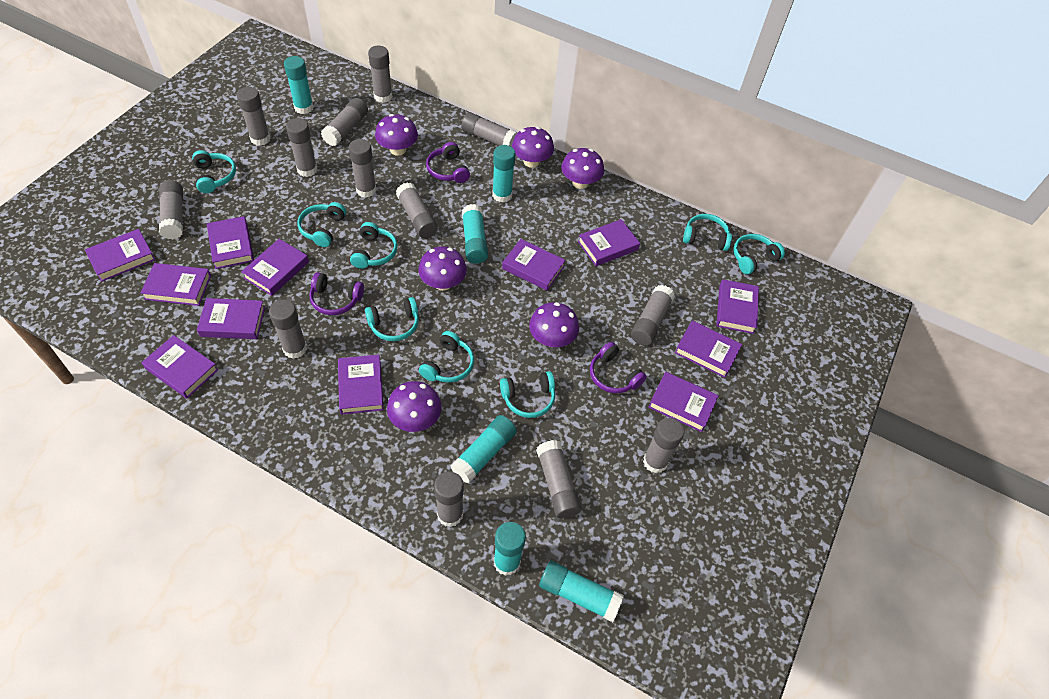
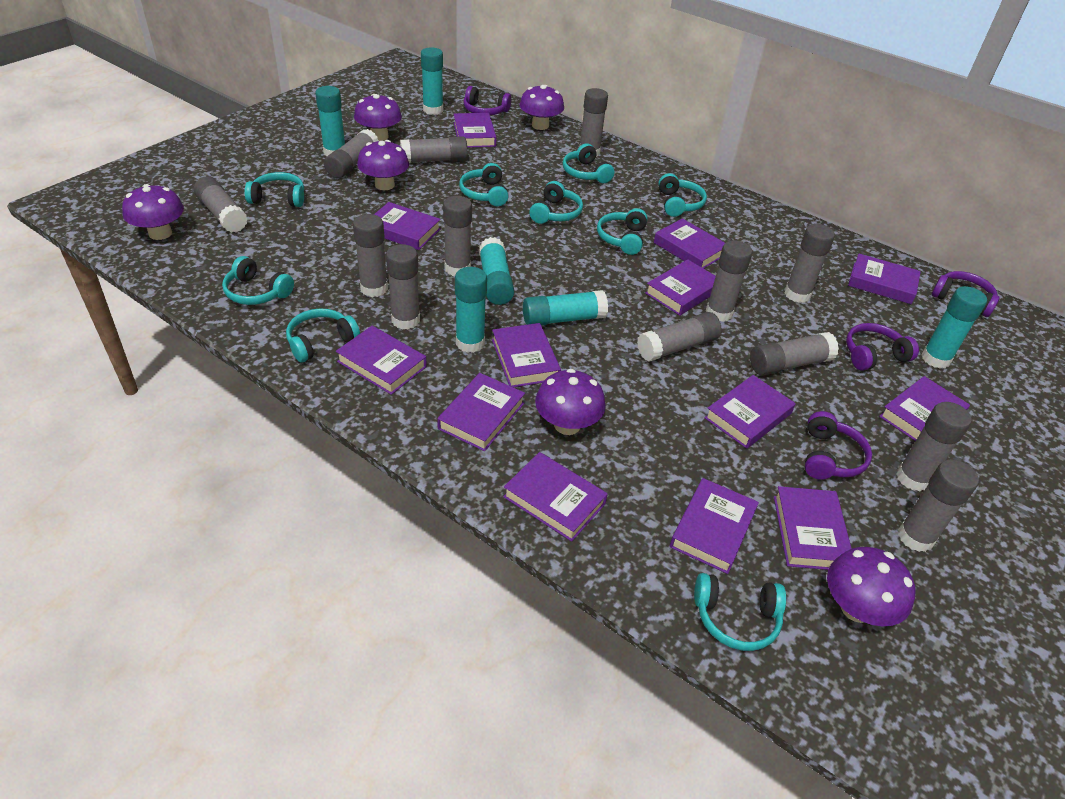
purple book: [85,229,155,282] [141,263,211,306] [141,335,218,398] [197,298,265,339] [207,216,254,269] [241,239,309,296] [338,355,384,415] [502,239,566,291] [578,219,640,266] [649,372,719,432] [675,320,742,378] [716,279,759,334] = 12 -> [336,326,427,395] [374,202,441,250] [437,373,525,451] [454,113,496,148] [492,323,561,387] [503,452,608,542] [645,259,716,316] [654,218,725,269] [670,478,759,574] [705,375,796,449] [774,486,852,570] [848,254,921,304] [879,376,970,441] = 13
purple headphones: [310,272,364,315] [426,142,470,183] [590,342,647,393] = 3 -> [464,86,511,115] [805,411,872,480] [846,323,919,371] [931,271,999,317] = 4
turquoise headphones: [192,150,236,193] [298,202,346,247] [350,222,398,269] [365,297,419,341] [419,331,474,383] [500,371,555,418] [683,214,732,251] [734,234,785,274] = 8 -> [222,256,294,305] [245,172,304,207] [286,308,360,362] [459,163,509,206] [529,181,583,224] [563,143,614,183] [597,208,647,255] [658,173,707,217] [694,573,786,651] = 9

